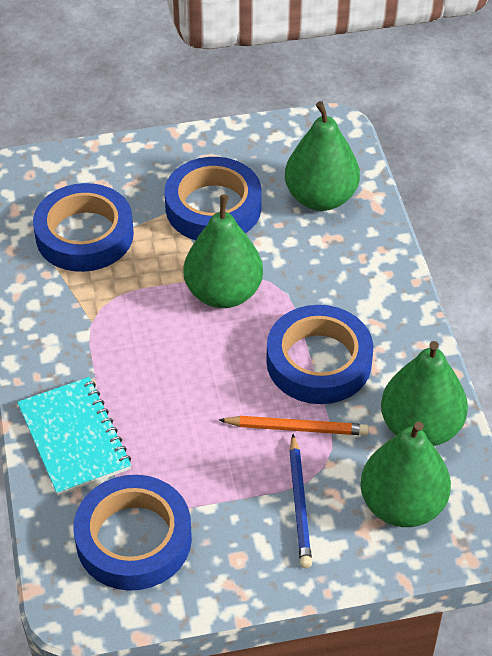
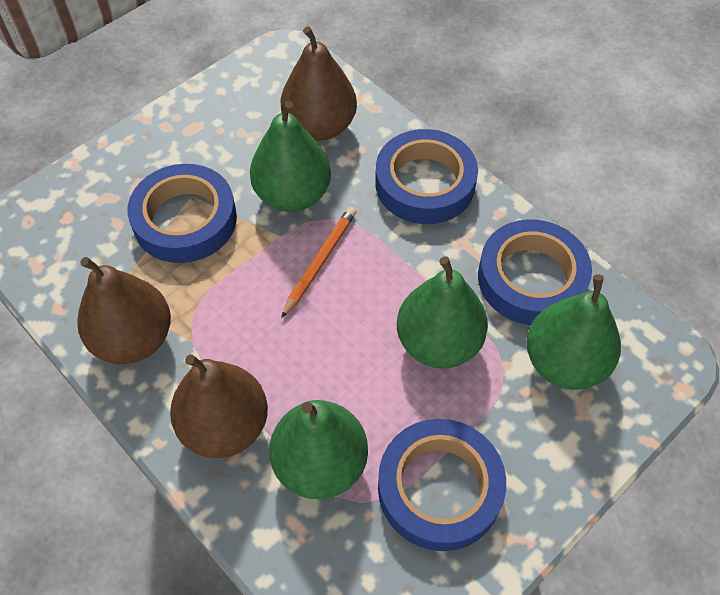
blue pencil: [289,434,312,568] = 1 -> none = 0
brown pear: none = 0 -> [78,257,171,364] [170,354,268,458] [280,26,357,141] = 3
turquoise notebook: [17,377,131,496] = 1 -> none = 0

